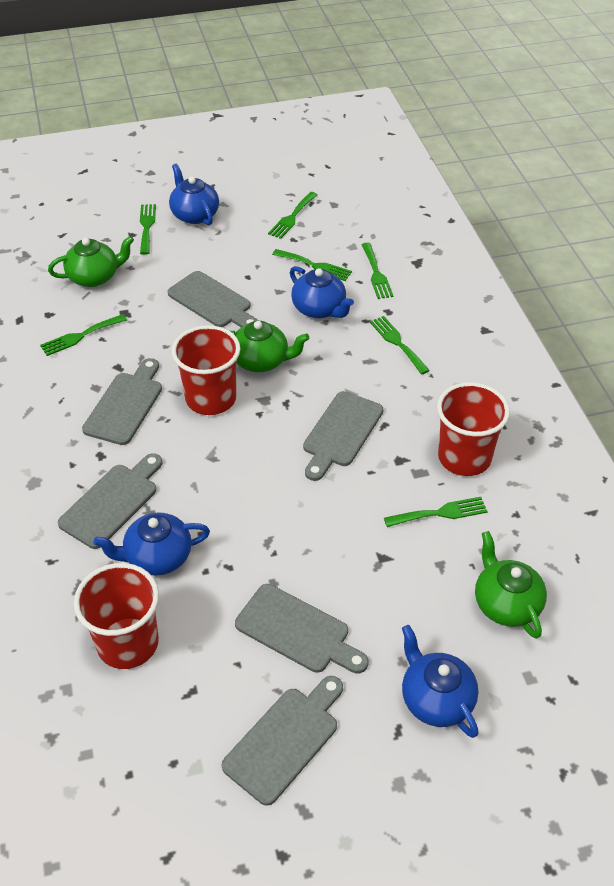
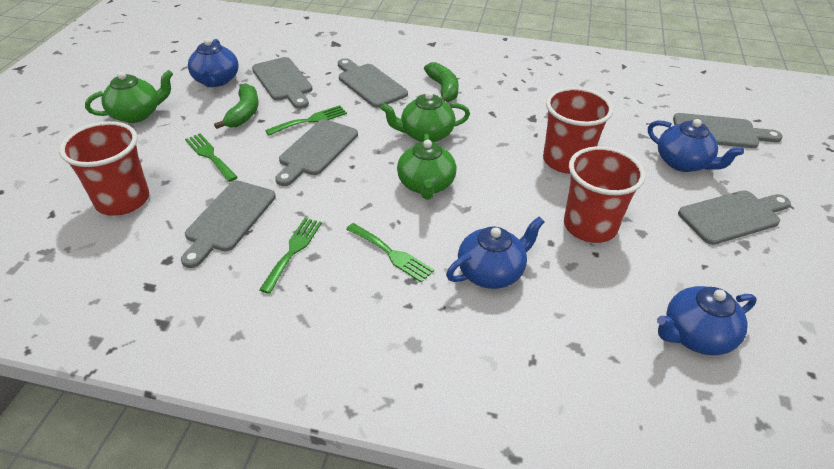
green banana: none = 0 -> [214,83,259,129] [424,62,459,102] = 2
green fork: [40,314,127,356] [140,204,156,255] [268,192,318,239] [272,249,352,281] [361,243,393,299] [370,316,430,375] [384,497,488,527] = 7 -> [185,134,238,182] [259,218,322,294] [265,105,347,136] [346,223,434,283] = 4

